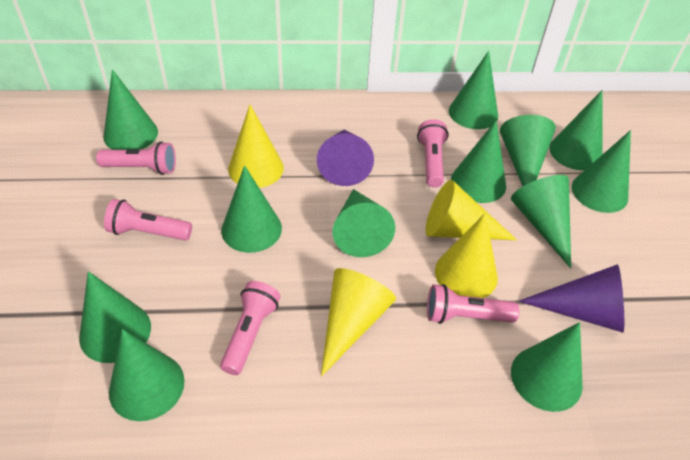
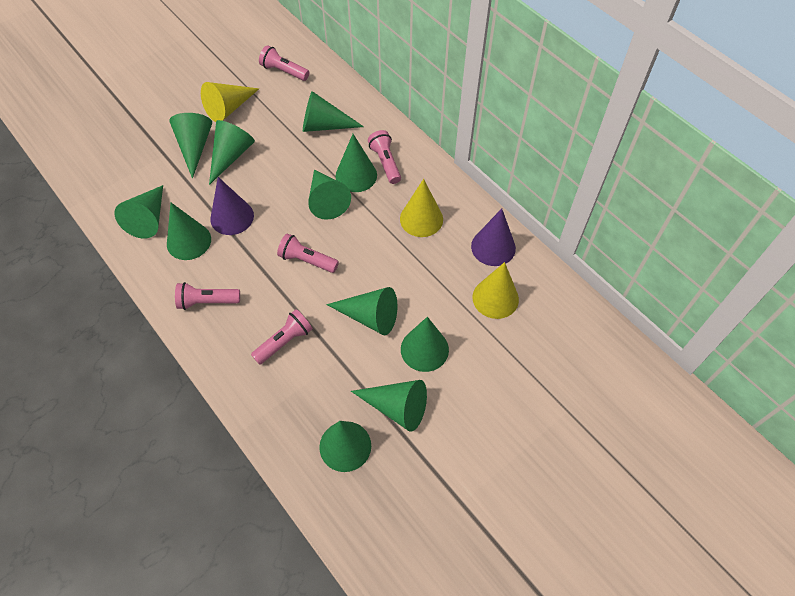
green cone: [79,271,151,363] [104,69,158,150] [109,329,185,421] [221,165,282,253] [333,189,395,257] [449,51,498,129] [451,120,506,203] [500,115,556,186] [511,175,571,268] [511,322,583,412] [549,90,603,171] [572,130,631,213] = 12 -> [115,185,163,239] [167,203,211,260] [169,113,212,179] [209,120,255,185] [303,91,364,132] [308,170,351,220] [319,421,371,472] [326,287,398,335] [335,134,377,192] [351,380,427,432] [401,317,449,372] = 11
yellow cone: [228,105,284,188] [321,268,396,376] [426,180,517,240] [435,213,498,298] = 4 -> [201,82,259,122] [400,179,443,237] [472,262,519,319] = 3

